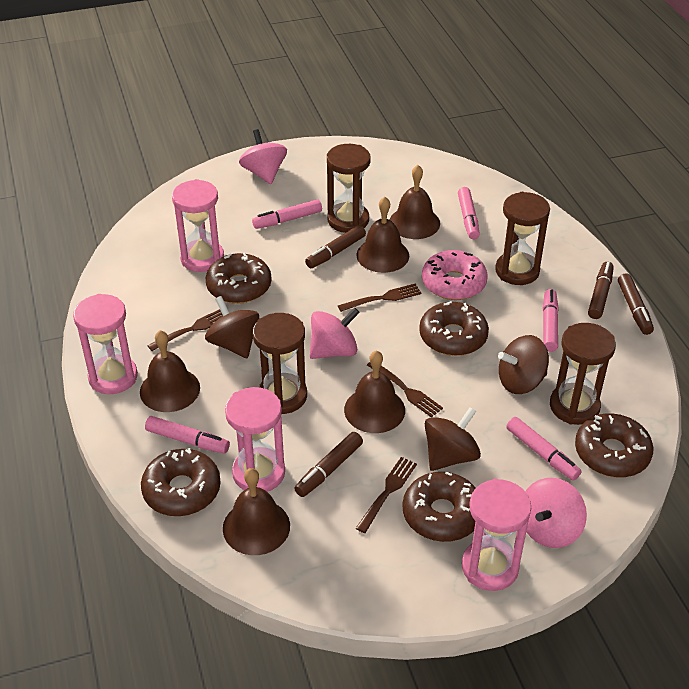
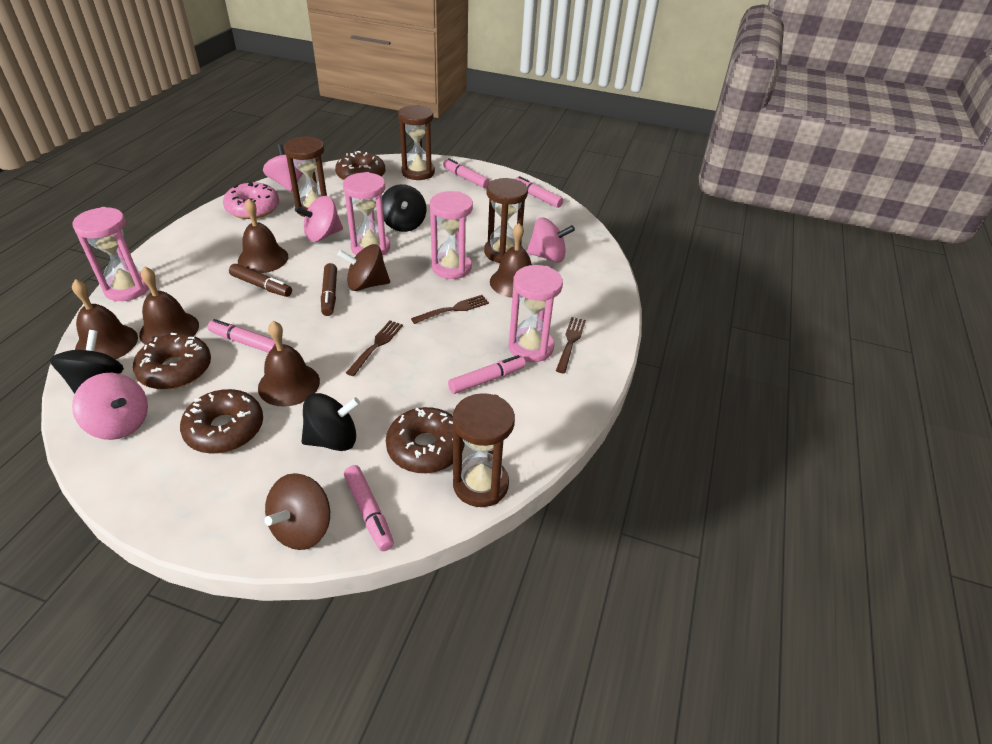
black spinning top: none = 0 -> [50,330,124,394] [302,393,360,451] [382,184,426,232] = 3
brown donut: [141,448,221,516] [205,253,272,304] [402,472,475,542] [419,301,489,356] [575,413,653,477] = 5 -> [133,333,211,390] [180,389,263,454] [335,151,385,181] [386,407,465,473] = 4
brown fork: [147,309,223,351] [338,284,422,312] [356,457,417,533] [367,362,443,417] = 4 -> [346,320,403,376] [411,295,489,324] [556,317,586,373] = 3
brown marker: [294,432,363,497] [305,225,366,268] [588,262,614,319] [618,273,654,335] = 4 -> [229,264,292,297] [321,263,337,316] = 2
brown spinning top: [205,296,259,359] [425,407,481,471] [498,335,549,394] = 3 -> [264,473,330,550] [337,244,390,291] = 2
pink spinning top: [239,129,287,184] [310,308,360,359] [525,478,587,548] = 3 -> [72,373,148,440] [263,144,303,192] [295,196,343,242] [526,218,575,263] = 4

